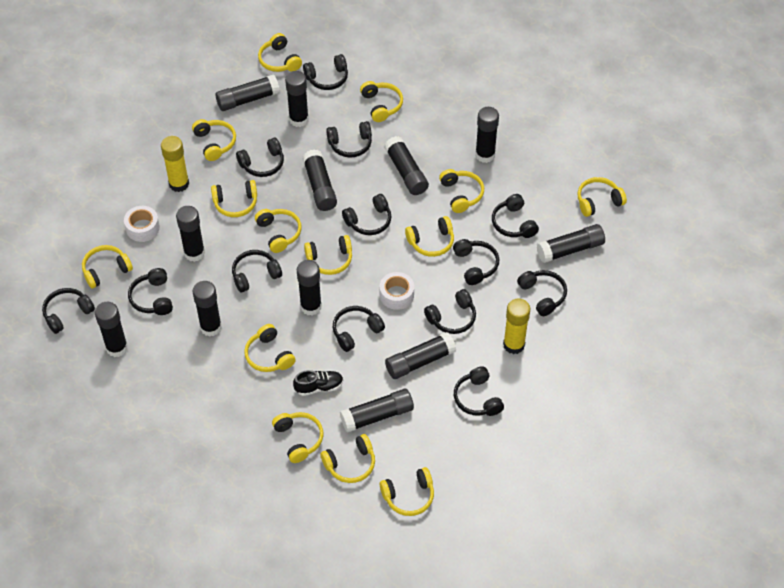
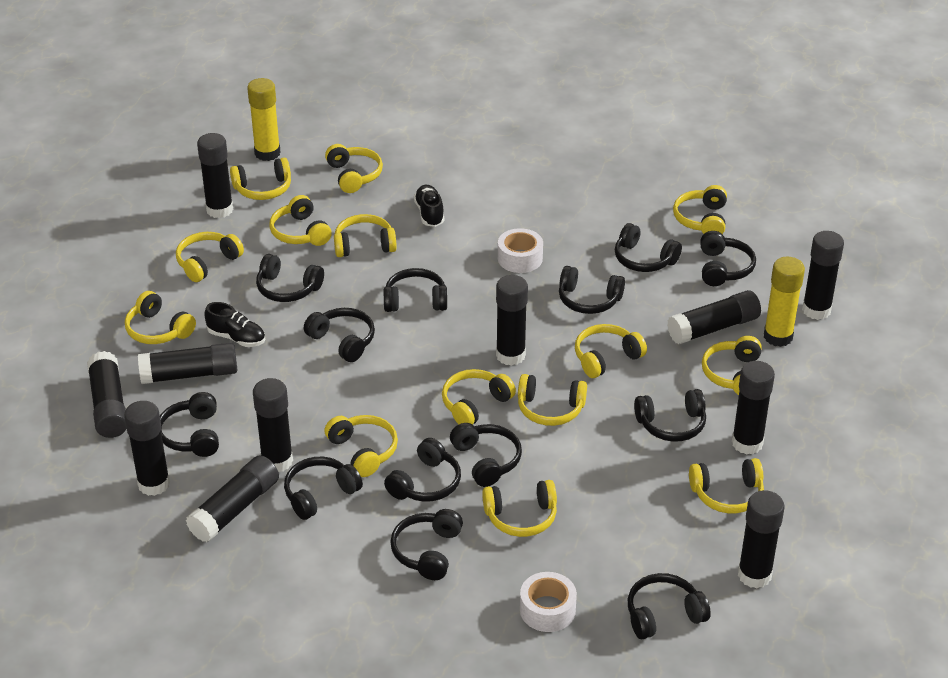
black glue stick: [95,302,128,357] [176,206,205,262] [192,281,222,337] [216,75,280,111] [285,71,309,127] [297,260,322,315] [303,149,337,211] [340,389,414,433] [384,136,429,195] [385,332,456,379] [475,107,499,163] [537,224,605,263] = 12 -> [87,351,127,438] [124,401,170,496] [138,343,237,384] [186,455,279,542] [197,133,233,218] [253,378,293,472] [496,275,528,366] [667,290,761,345] [732,361,775,455] [738,490,785,588] [802,231,844,320] = 11
black shoe: [293,370,343,396] = 1 -> [204,302,265,347] [414,185,444,227] = 2

